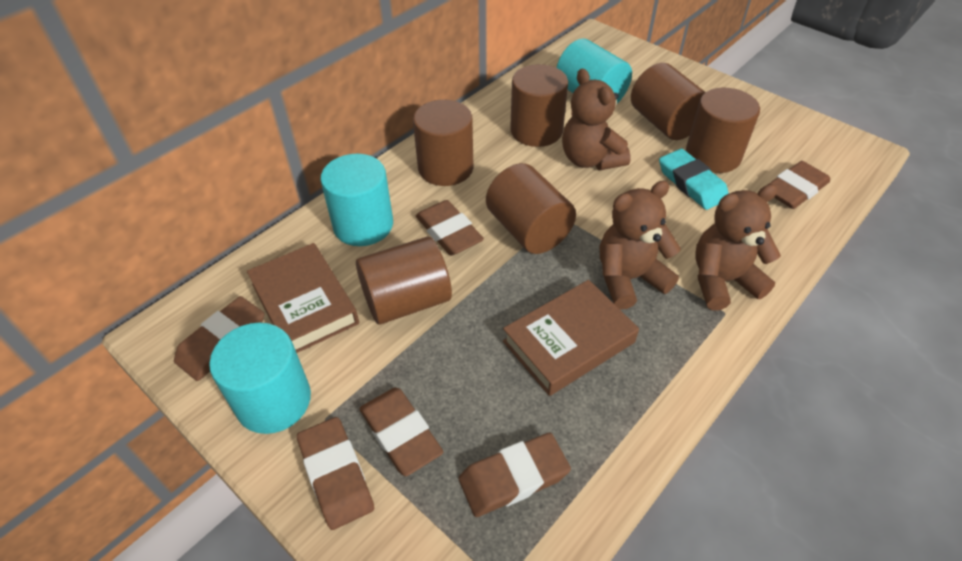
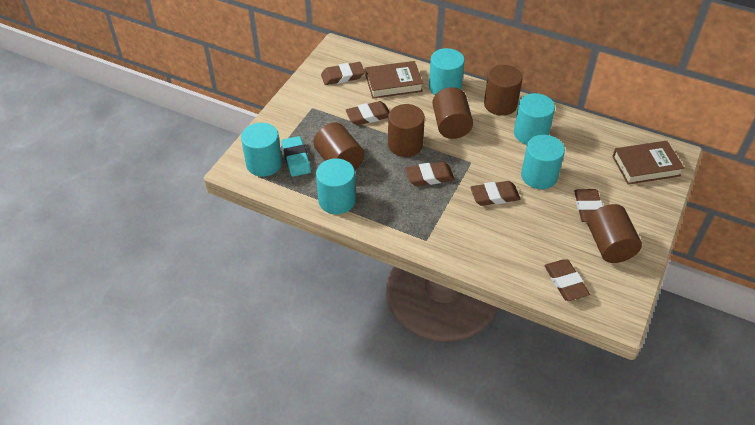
brown cylinder: [356,237,452,324] [413,100,474,186] [486,163,576,254] [510,64,568,147] [631,63,706,140] [686,88,760,173] = 6 -> [314,123,364,170] [388,104,425,157] [432,87,473,139] [484,65,523,116] [588,204,642,263] = 5
brown teddy bear: [562,69,631,170] [600,181,681,310] [695,184,781,311] = 3 -> none = 0
turquoise cylinder: [209,322,311,434] [320,154,393,246] [556,39,632,103] = 3 -> [241,123,282,177] [316,158,356,214] [429,48,465,95] [514,93,555,145] [521,135,565,189] = 5

